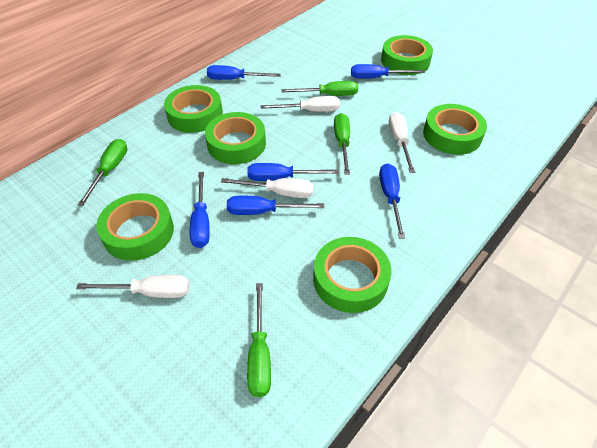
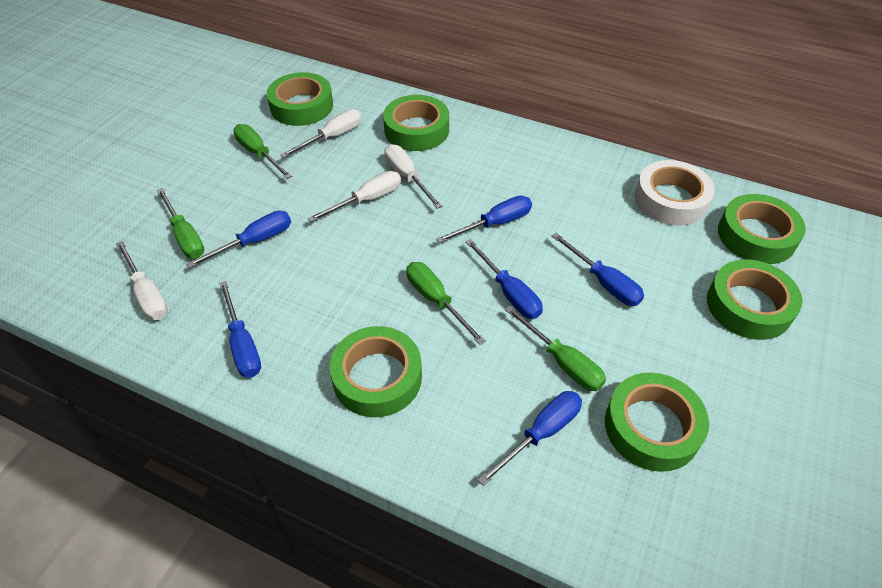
white tape: none = 0 -> [635,160,715,226] = 1

